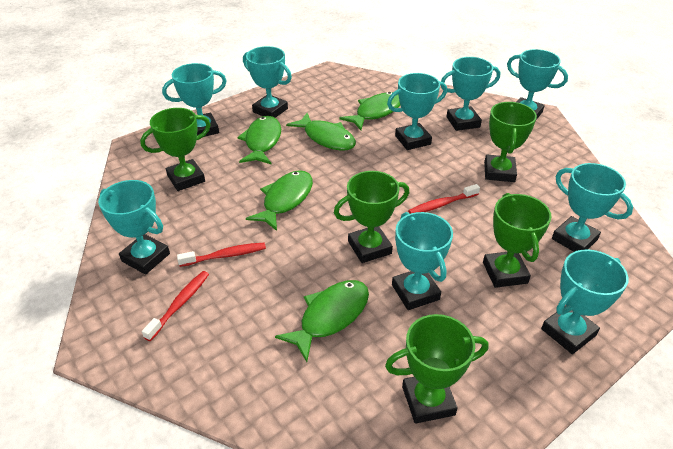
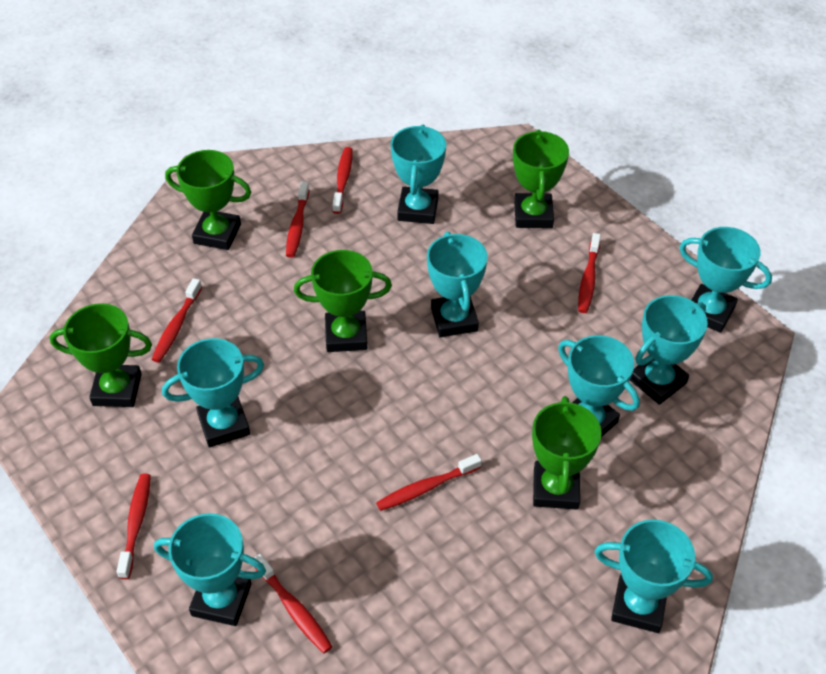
green fish: [237,116,281,165] [246,170,313,231] [275,280,369,362] [286,113,356,151] [339,92,400,130] = 5 -> none = 0
red toothbrush: [142,271,209,341] [177,243,266,267] [408,184,480,214] = 3 -> [116,473,151,579] [152,278,202,362] [254,554,333,653] [286,182,309,258] [332,147,352,214] [376,454,482,511] [578,233,601,313] = 7
turquoise trophy: [98,180,170,274] [162,63,227,137] [243,46,292,118] [387,73,447,150] [392,212,453,310] [441,57,500,131] [507,49,568,120] [541,249,629,354] [552,163,633,252] = 9 -> [154,513,266,626] [162,338,264,447] [391,125,446,224] [427,232,488,337] [558,335,640,437] [594,519,713,633] [630,295,708,405] [679,227,772,333] = 8

